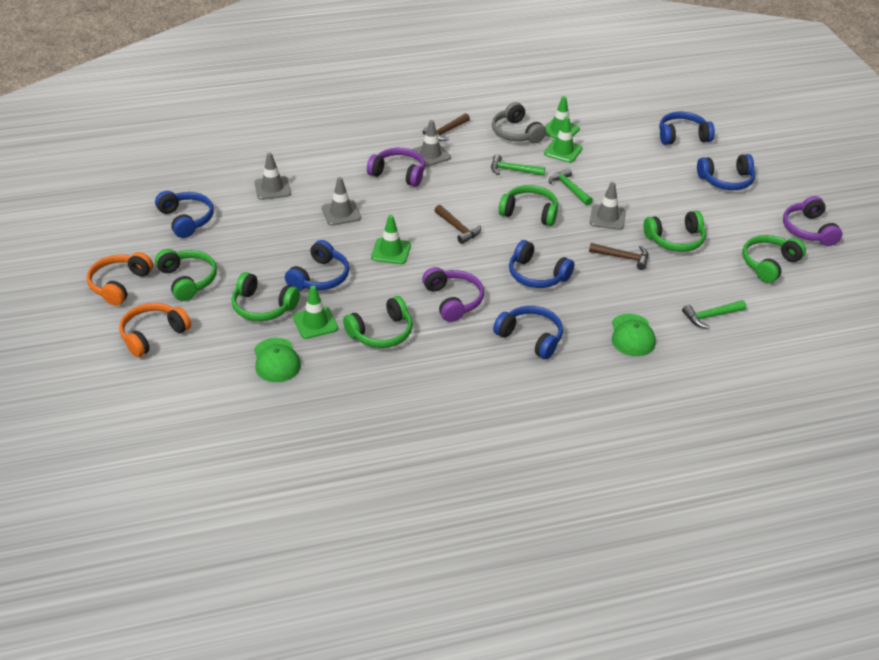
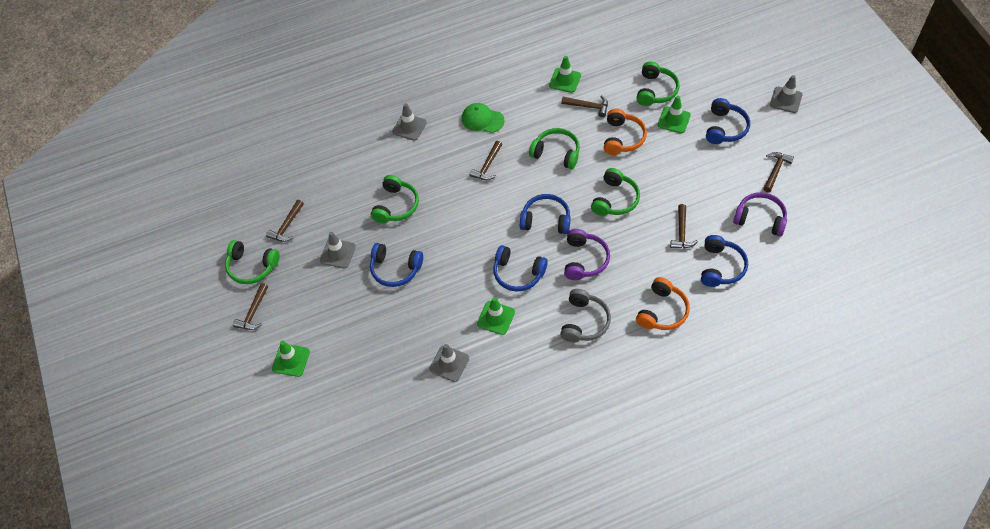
blue headphones: [155,191,214,238] [285,240,349,291] [493,306,563,359] [509,240,574,288] [659,112,715,145] [697,154,755,190] = 6 -> [370,243,423,287] [493,245,548,291] [520,194,571,234] [701,235,748,287] [706,98,750,144] = 5
brown hammer: [423,113,470,141] [434,205,481,244] [589,243,649,270] = 3 -> [233,283,268,330] [266,200,304,242] [470,141,502,180] [561,95,608,117] [670,204,698,248] [763,152,794,192] = 6
green cap: [254,338,301,382] [612,314,656,356] = 2 -> [462,103,504,133] = 1
green hammer: [491,154,545,176] [549,168,593,206] [682,300,746,329] = 3 -> none = 0
green headphones: [155,249,217,301] [231,272,300,321] [343,296,413,348] [499,185,558,226] [644,211,706,252] [742,235,806,283] = 6 -> [225,240,280,284] [371,175,419,223] [529,128,580,169] [591,168,640,216] [636,61,679,106] = 5
purple headphones: [367,148,425,187] [422,267,484,322] [783,196,842,246] = 3 -> [564,229,610,280] [733,192,787,237] = 2

